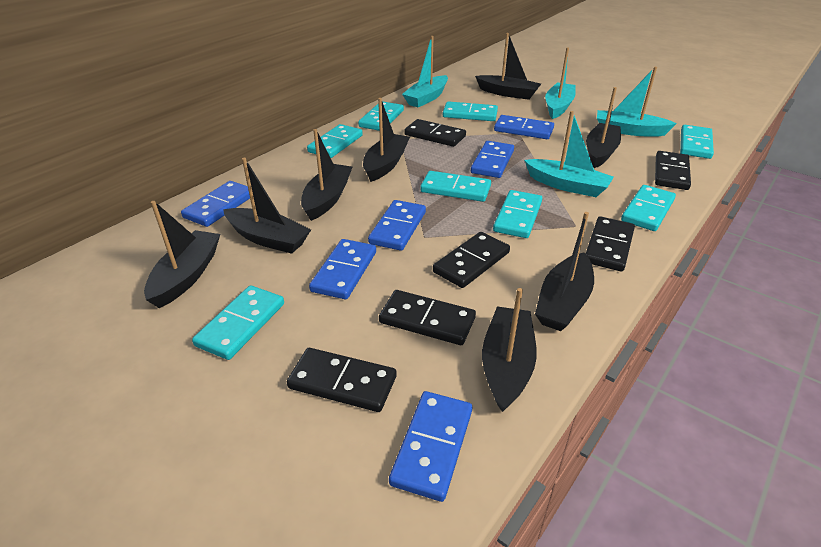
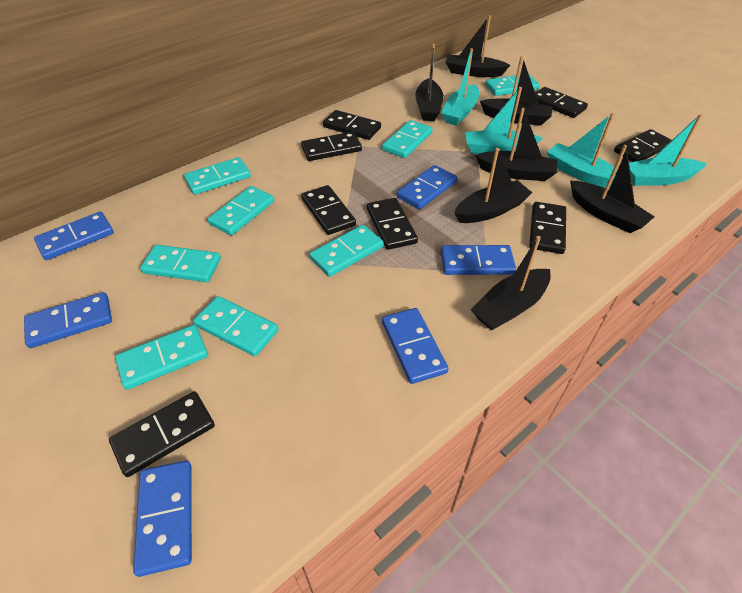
black boat: [144,201,220,308] [223,158,311,254] [301,129,352,221] [363,98,410,182] [475,33,541,100] [482,288,537,412] [535,212,594,331] [586,87,621,168] = 8 -> [415,44,443,121] [446,15,510,77] [454,148,532,223] [471,236,551,330] [475,108,558,181] [480,56,553,125] [570,145,655,233] = 7
black domino: [287,348,397,412] [379,290,476,345] [404,119,466,147] [433,232,510,288] [586,216,635,271] [655,151,691,190] = 6 -> [109,391,215,477] [301,132,362,161] [301,185,356,235] [323,110,381,140] [367,198,418,250] [529,202,566,254] [535,87,588,118] [614,129,672,162] = 8

